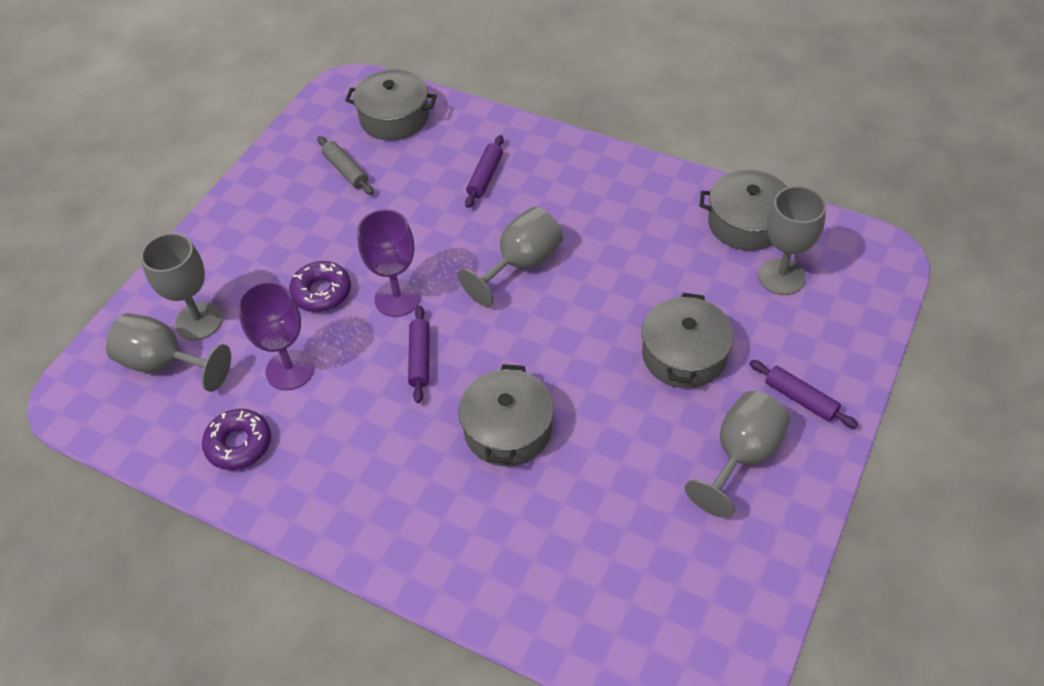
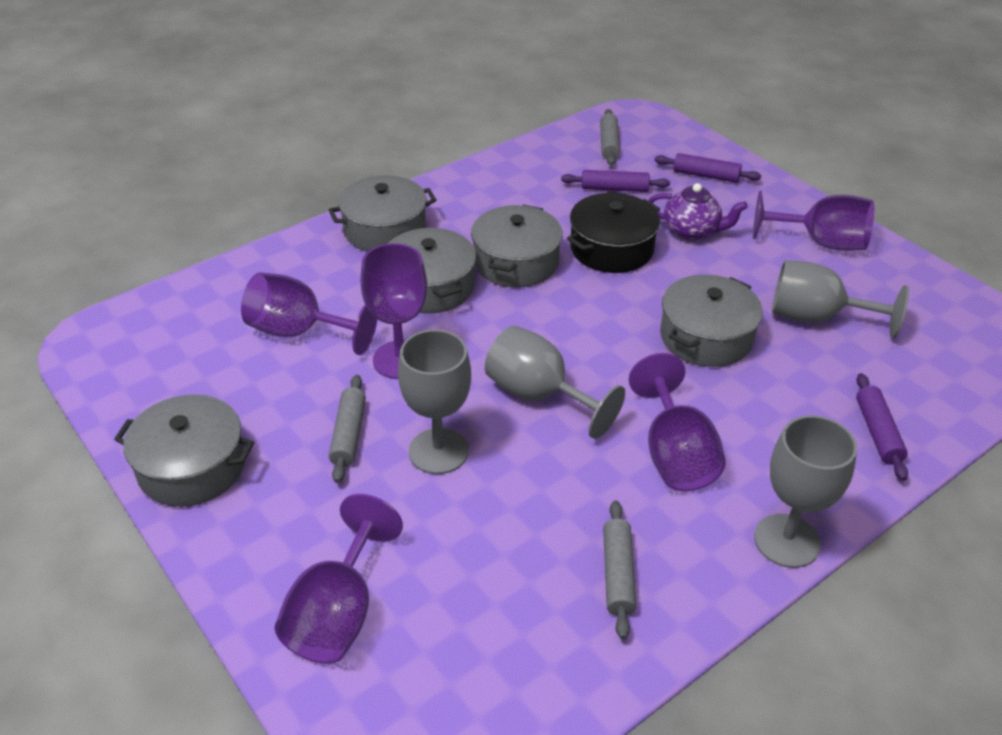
black pot: none = 0 -> [567,193,660,273] = 1
grey goblet: [106,313,231,392] [141,233,222,340] [458,207,563,307] [685,391,790,518] [758,186,826,295] = 5 -> [398,330,471,474] [485,325,625,439] [754,415,857,568] [772,260,909,338] = 4
grey pot: [345,69,437,140] [459,364,554,466] [642,293,734,389] [700,170,787,251] = 4 -> [114,394,254,507] [329,175,437,252] [388,227,476,313] [471,205,563,287] [660,275,763,367] = 5
grey rolling pin: [317,136,373,195] = 1 -> [329,375,366,483] [600,109,620,165] [603,500,636,639] = 3
purple donut: [202,409,271,470] [289,261,351,312] = 2 -> none = 0
purple goblet: [238,282,314,390] [357,209,421,317] = 2 -> [241,272,377,355] [275,494,403,664] [360,243,427,379] [629,353,726,491] [753,191,874,251] = 5
purple teapot: none = 0 -> [649,183,748,240] = 1

